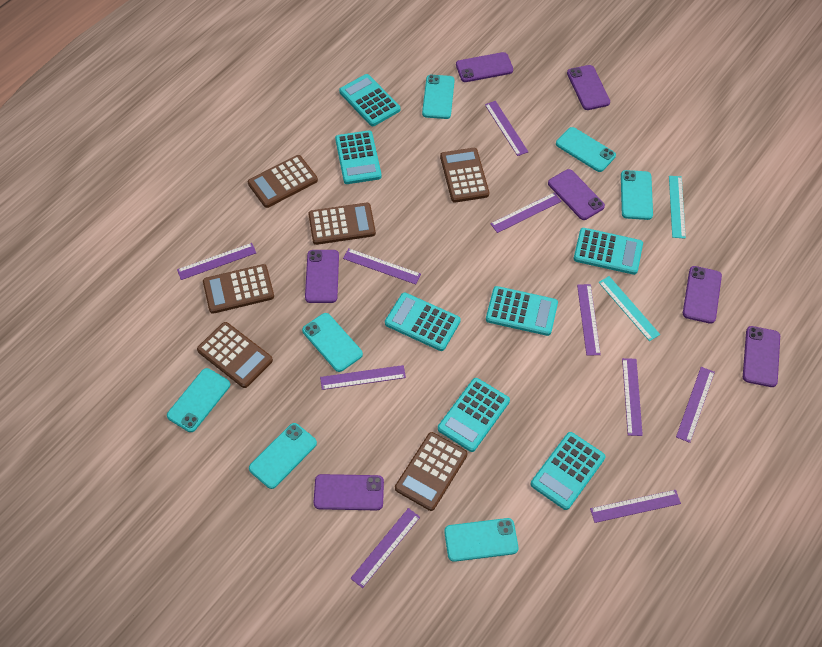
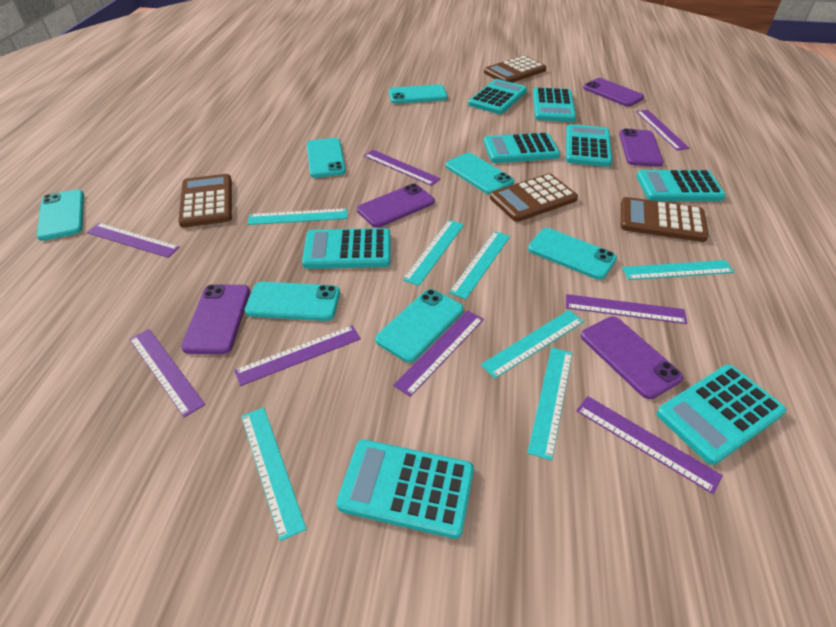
brown calculator: [197,322,273,388] [203,264,274,314] [248,155,318,208] [308,203,376,245] [395,432,467,511] [440,148,489,203] = 6 -> [178,174,232,228] [484,55,546,83] [490,173,578,222] [621,197,708,242] = 4
purple phone: [305,250,339,303] [313,474,384,510] [456,52,513,82] [548,169,605,220] [567,65,610,110] [683,266,722,324] [743,326,780,387] = 7 -> [181,284,250,354] [357,184,435,228] [581,316,683,399] [583,78,644,107] [619,129,663,167] = 5
purple ruler: [177,243,256,280] [320,365,406,390] [343,248,421,284] [350,508,420,588] [485,101,528,156] [490,192,561,233] [577,284,601,356] [590,490,681,523] [622,358,643,436] [676,367,715,443] = 10 -> [87,223,180,258] [129,329,205,417] [234,325,361,386] [364,150,441,186] [393,310,484,397] [566,294,687,324] [576,396,723,494] [636,110,689,150] = 8
turquoise calculator: [335,130,382,184] [339,74,400,126] [385,293,461,351] [438,378,510,452] [486,286,558,336] [531,432,605,510] [574,228,643,275] = 7 -> [302,228,390,269] [336,439,474,539] [468,79,527,114] [484,132,560,163] [533,87,576,122] [566,124,612,167] [636,170,726,201] [656,365,786,465] = 8
turquoise ruler: [599,276,660,341] [669,176,686,239] = 2 -> [241,408,307,541] [248,208,347,225] [403,220,464,286] [449,231,510,299] [481,310,584,379] [528,348,572,461] [622,260,734,280] = 7

